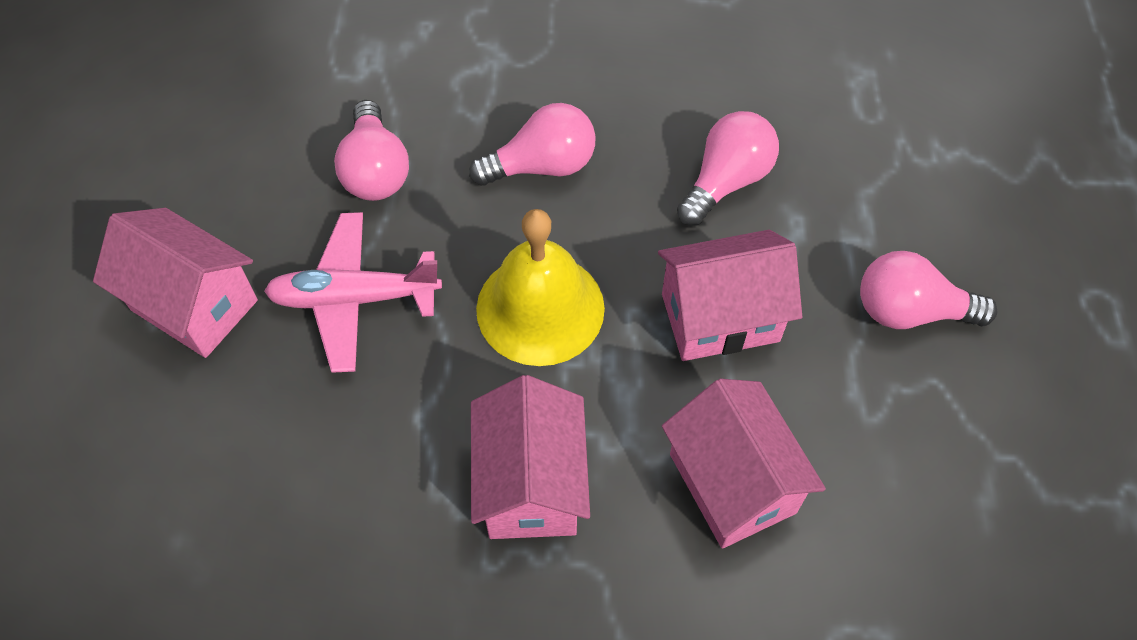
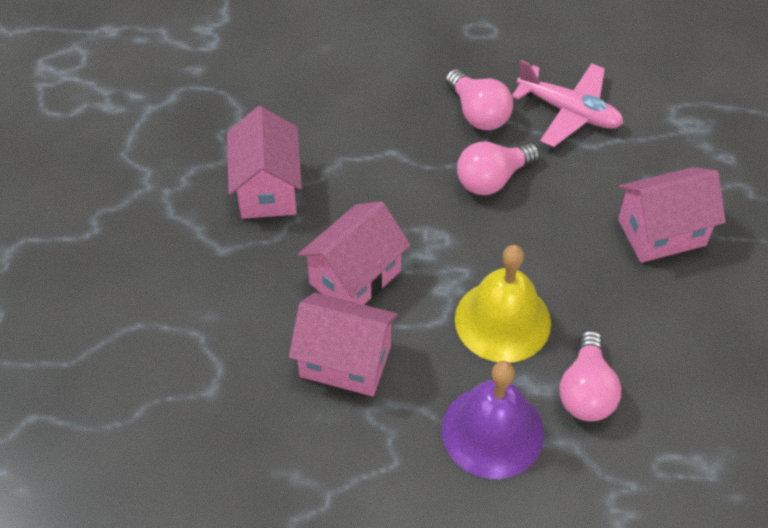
pink light bulb: [334,100,409,201] [469,103,596,186] [677,111,779,225] [860,251,997,329] = 4 -> [445,69,513,130] [457,142,540,195] [559,330,621,421] = 3
purple bell: none = 0 -> [442,361,544,479] = 1

